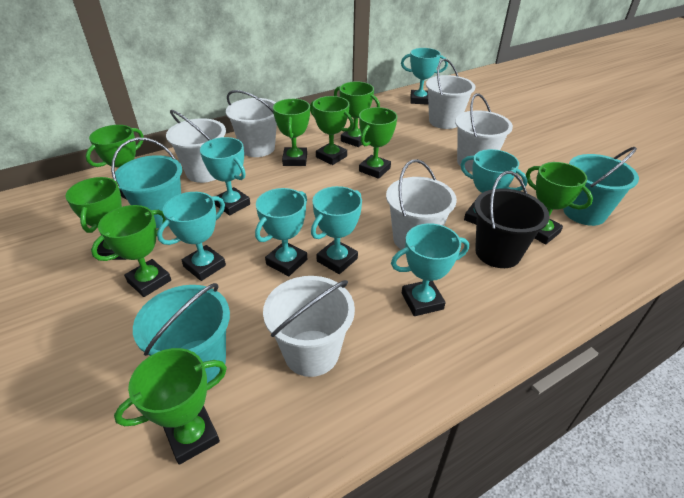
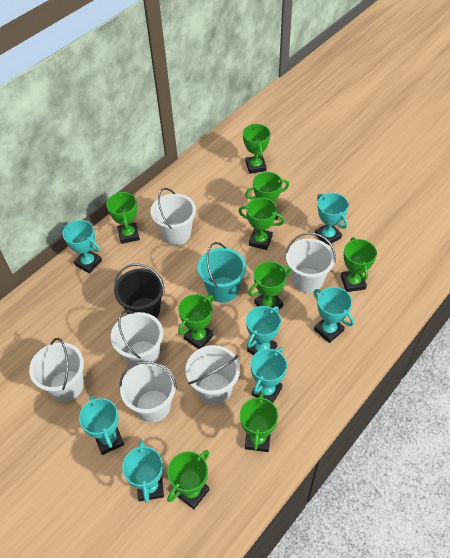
turquoise bucket: [111,138,182,228] [133,283,230,383] [563,147,639,226] = 3 -> [197,242,246,303] = 1

